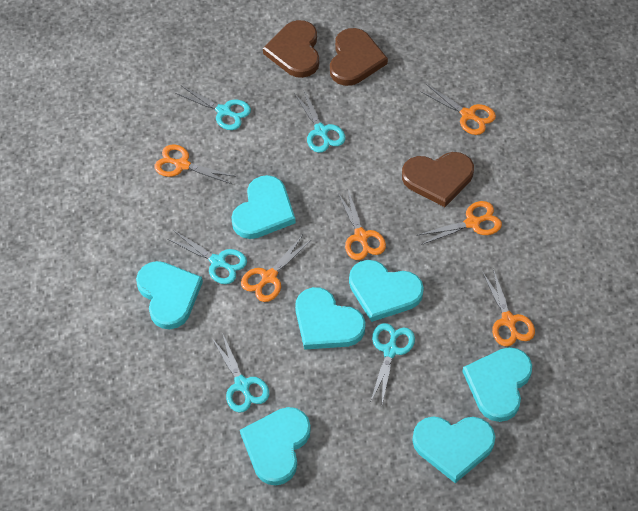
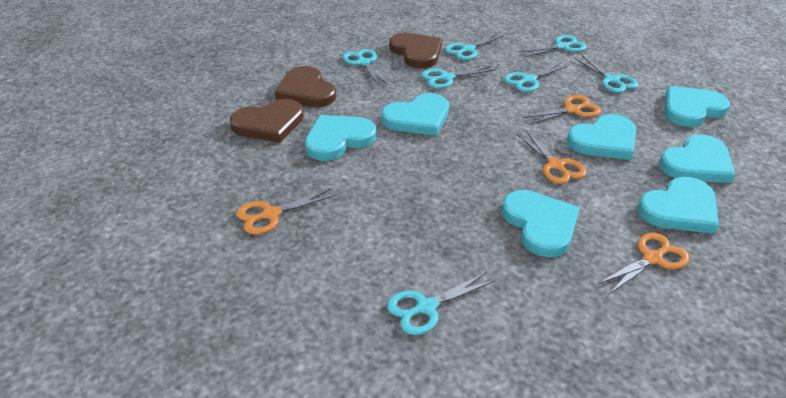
orange scissors: [154,144,235,184] [241,235,312,302] [338,190,386,260] [418,201,502,245] [420,84,496,135] [482,269,535,347] = 6 -> [236,189,337,235] [516,130,587,184] [523,95,601,125] [598,233,690,294] = 4
turquoise scissors: [168,230,247,284] [175,86,251,130] [212,333,269,413] [294,88,345,153] [370,323,415,404] = 5 -> [343,49,389,85] [387,272,496,335] [421,66,496,89] [445,33,505,60] [504,63,569,92] [519,35,587,58] [574,55,638,93] = 7

